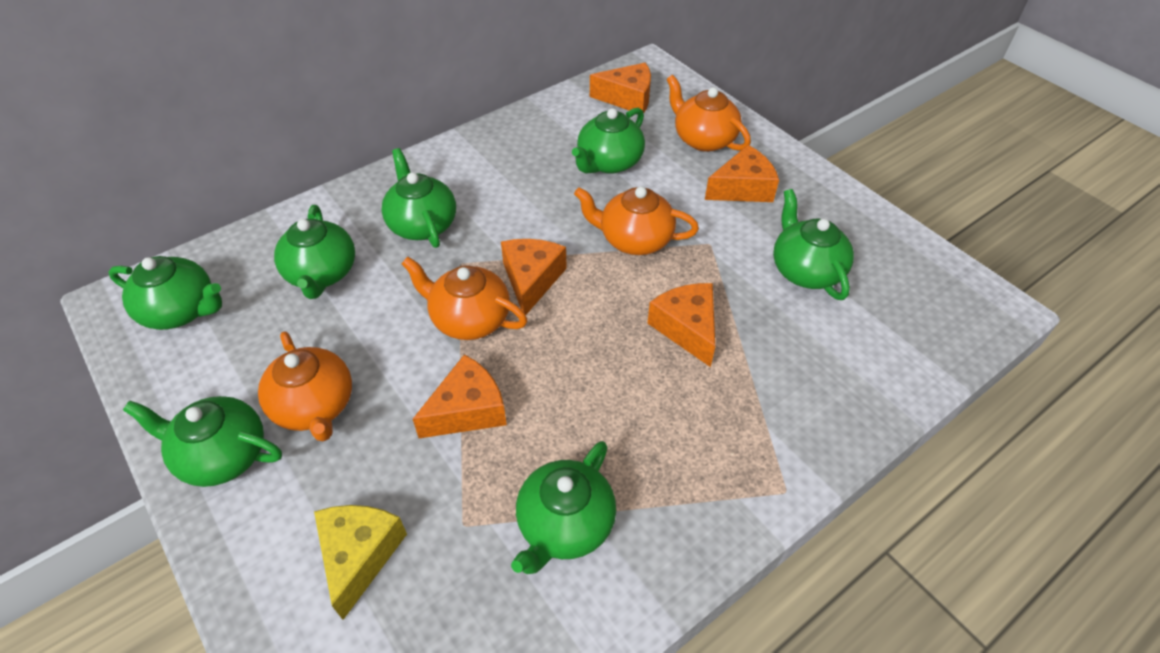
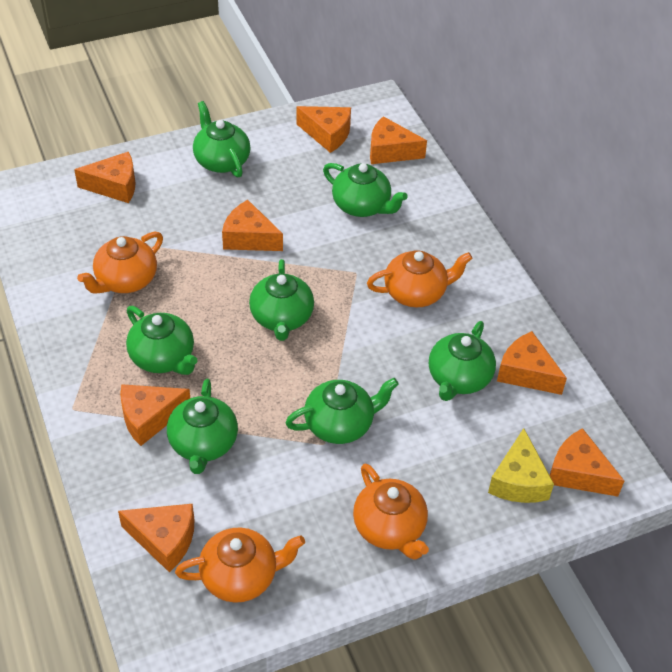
orange cheese: [413,354,507,438] [501,239,567,315] [590,63,651,113] [647,283,715,367] [705,145,779,202] = 5 -> [74,152,136,203] [118,504,195,573] [120,384,190,446] [222,200,283,251] [296,106,351,153] [370,116,427,164] [497,331,567,395] [550,428,624,497] = 8

